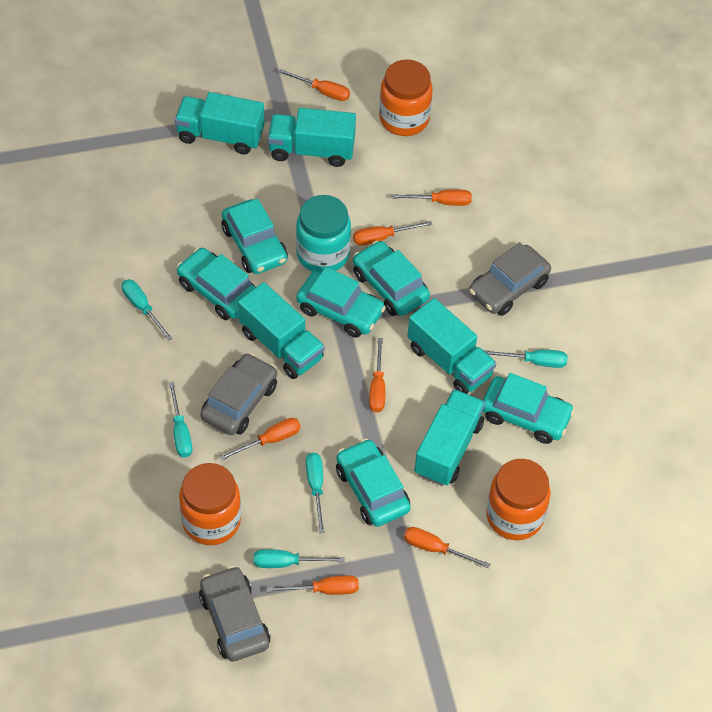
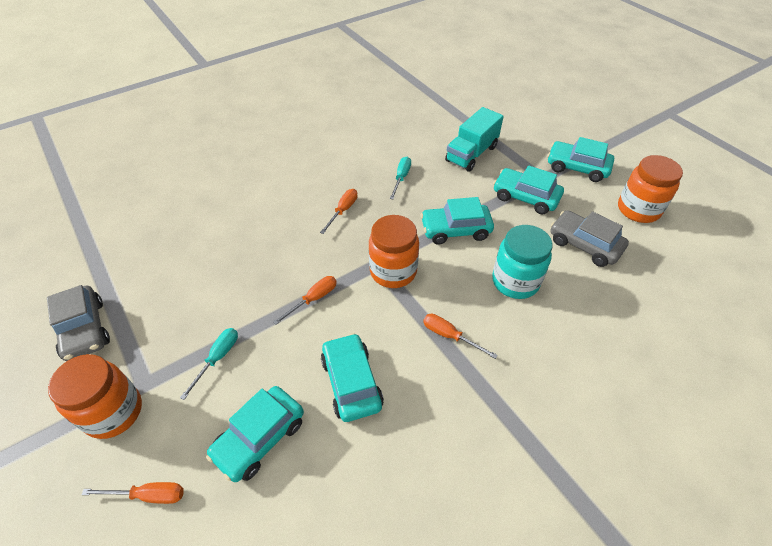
grey car: [199,566,270,662] [200,353,277,435] [469,242,551,316] = 3 -> [47,285,110,361] [550,210,629,267] = 2
orange screwdriver: [220,418,301,460] [267,575,359,595] [279,69,350,101] [353,221,432,245] [369,338,385,413] [392,189,472,206] [404,527,490,568] = 7 -> [82,482,184,504] [273,276,337,325] [320,189,358,234] [423,314,498,359] = 4
turquoise car: [177,248,256,320] [221,199,288,274] [296,267,386,338] [336,439,411,527] [353,240,430,316] [482,373,575,444] = 6 -> [206,386,304,482] [321,333,384,422] [421,197,494,245] [493,165,564,214] [548,137,614,182] = 5
turquoise screwdriver: [122,279,173,341] [169,381,192,458] [254,549,345,568] [306,453,325,533] [483,350,568,368] = 5 -> [180,328,238,400] [390,157,411,199] = 2
turquoise truck: [175,92,265,155] [238,282,325,379] [268,108,356,167] [407,298,496,394] [414,389,485,486] = 5 -> [445,107,504,172] = 1

